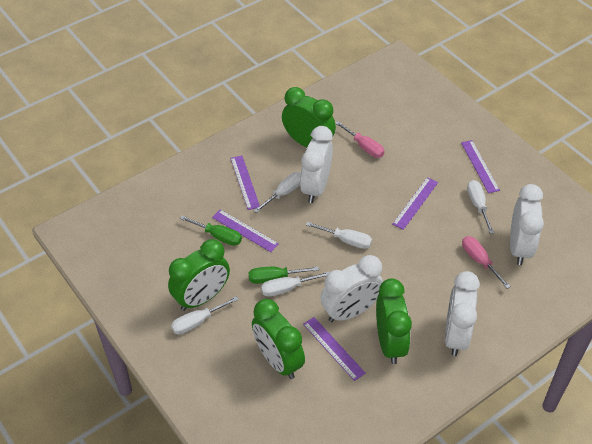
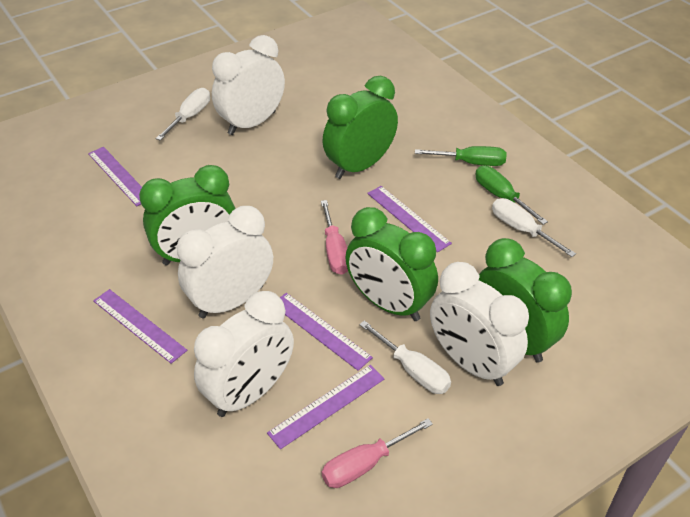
white screwdriver: [171,296,239,335] [253,172,301,213] [261,272,330,297] [306,222,372,249] [467,180,494,234] = 5 -> [156,88,210,141] [359,320,451,394] [492,198,576,257] = 3

